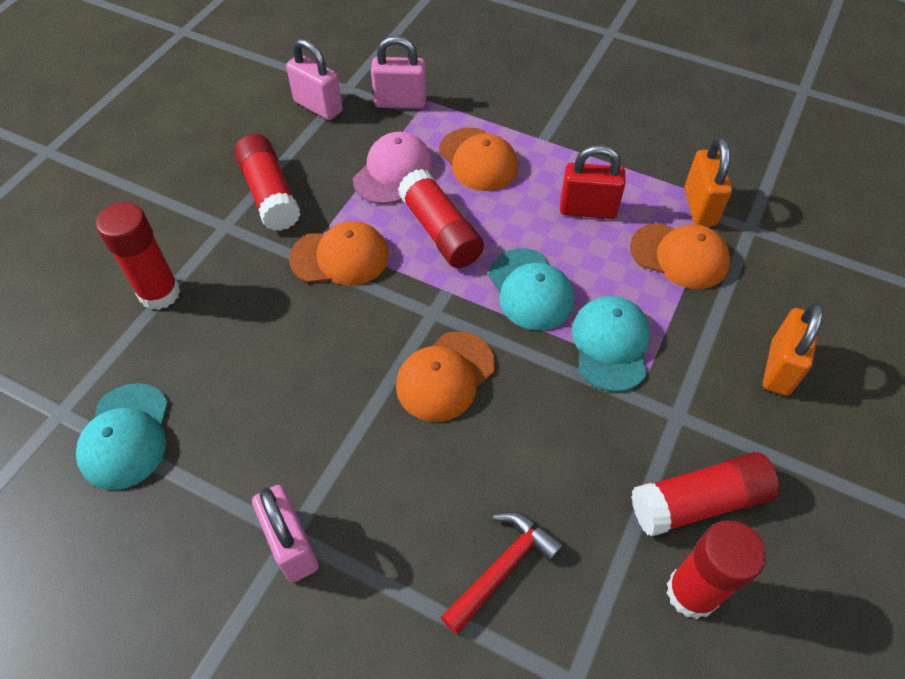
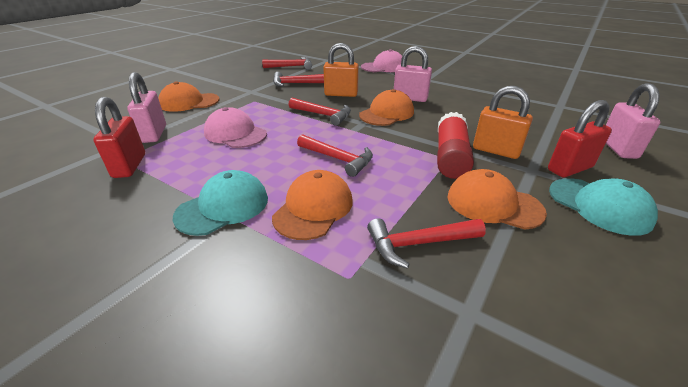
pink cap: [353,132,433,204] = 1 -> [204,107,267,148] [361,49,402,72] = 2
red glue stick: [96,202,180,310] [234,134,301,231] [398,169,484,268] [631,452,780,537] [666,520,766,619] = 5 -> [437,112,474,179] = 1
red hammer: [441,511,564,634] = 1 -> [262,57,312,70] [273,72,324,87] [289,98,351,126] [297,134,373,177] [367,218,486,269] = 5
red padlock: [560,145,626,219] = 1 -> [93,97,145,178] [548,100,612,178] = 2
turquoise cap: [76,383,168,490] [488,248,574,331] [572,296,650,392] = 3 -> [173,170,268,236] [549,178,658,236] = 2

